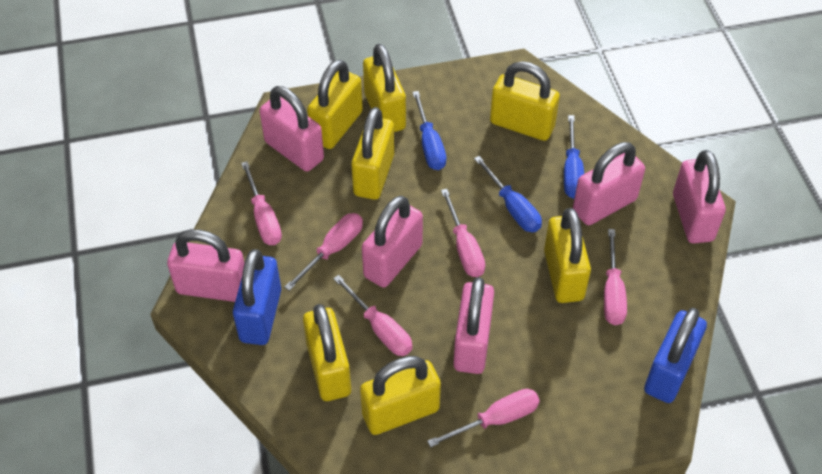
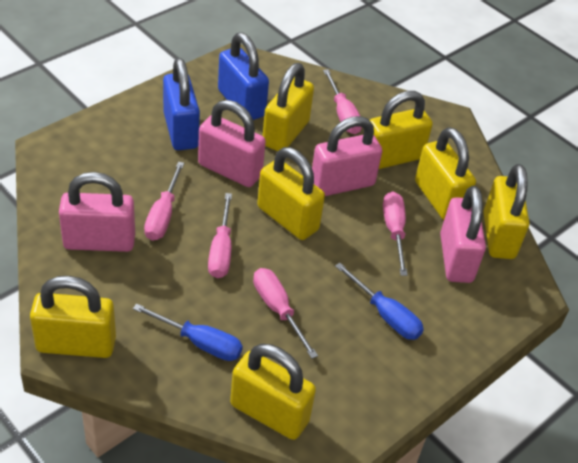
blue screwdriver: [412,91,446,170] [474,156,542,232] [564,115,584,199] = 3 -> [133,303,243,361] [335,263,424,340] = 2
pink padlock: [167,229,244,302] [260,86,324,172] [362,196,423,288] [453,277,494,374] [573,142,645,225] [673,150,726,243] = 6 -> [59,172,135,252] [198,100,266,187] [312,116,382,196] [440,186,486,283] = 4
pink screwdriver: [241,161,282,245] [284,213,363,291] [333,275,412,356] [427,389,540,447] [441,189,485,277] [604,229,627,325] = 6 -> [144,162,184,241] [208,193,232,278] [253,268,318,359] [323,69,362,134] [383,192,408,276] = 5

